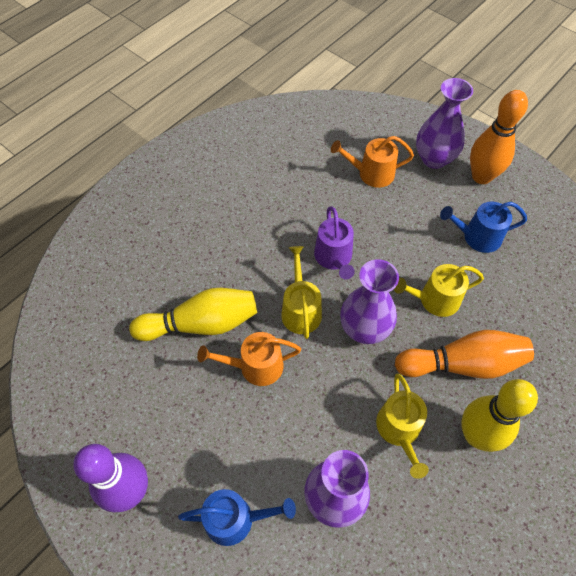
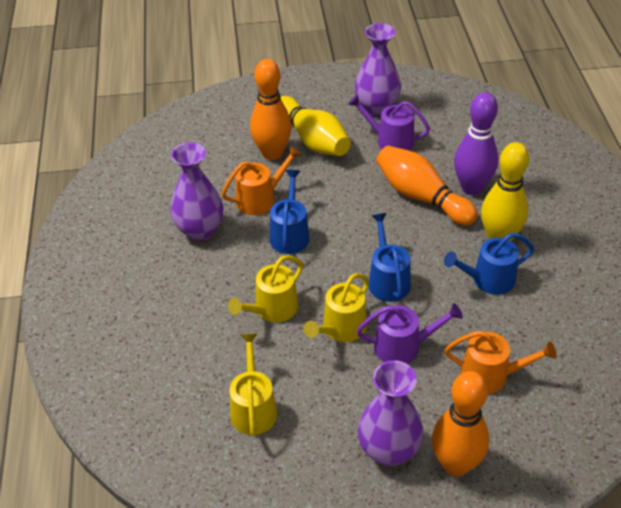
blue watering can: [178,489,296,546] [440,202,527,253] = 2 -> [270,170,310,254] [369,213,411,302] [444,233,534,295] = 3
orange bowling pin: [395,330,534,379] [470,90,528,184] = 2 -> [250,59,292,160] [376,146,478,226] [432,371,489,477] = 3
purple watering can: [314,206,355,280] = 1 -> [348,94,430,151] [357,303,463,364] = 2

